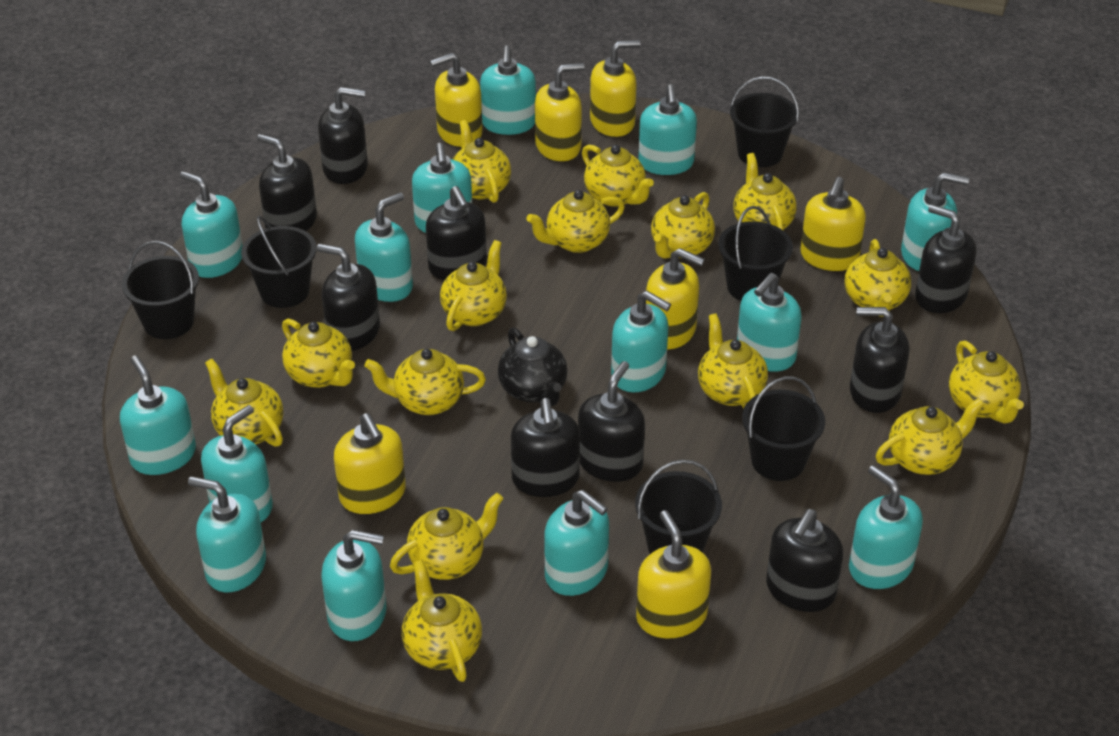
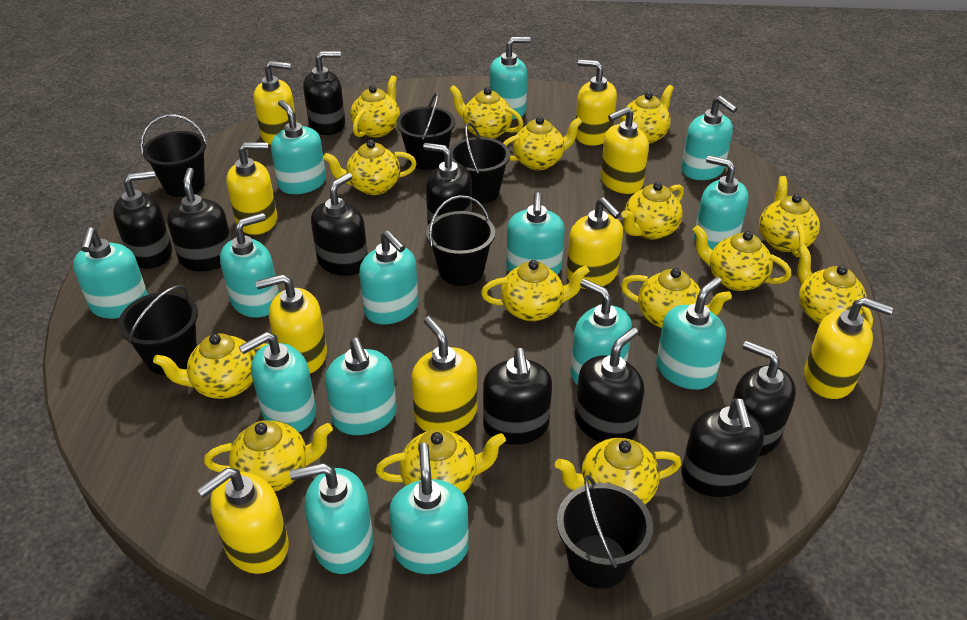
black teapot: [498,327,568,406] = 1 -> none = 0
yellow soap dispenser: [334,413,406,514] [430,53,483,147] [535,63,585,161] [590,40,640,137] [636,510,711,639] [646,248,705,349] [800,177,866,271] = 7 -> [197,468,289,574] [226,142,277,235] [254,61,297,145] [255,274,327,374] [411,316,477,432] [566,197,623,289] [576,60,617,146] [600,107,649,194] [804,297,893,399] = 9

